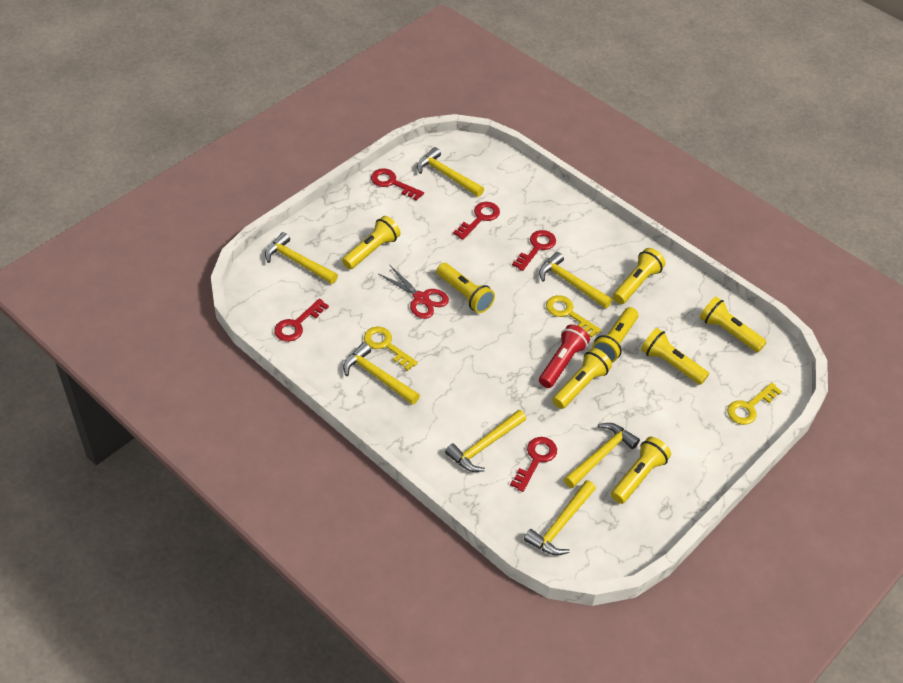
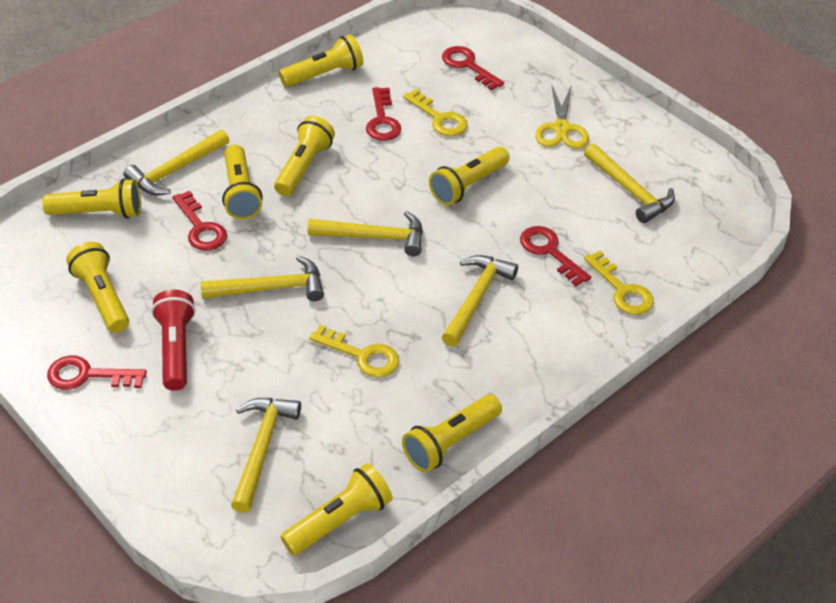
red scissors: [379,265,449,319] = 1 -> none = 0
yellow hammer: [265,232,338,284] [343,343,420,405] [417,147,484,197] [445,410,526,472] [524,480,596,555] [539,252,612,308] [564,423,640,488] = 7 -> [124,130,229,195] [200,256,324,301] [231,398,301,513] [308,211,423,256] [442,255,518,347] [584,144,675,223] = 6
yellow scissors: none = 0 -> [535,84,589,149] = 1

